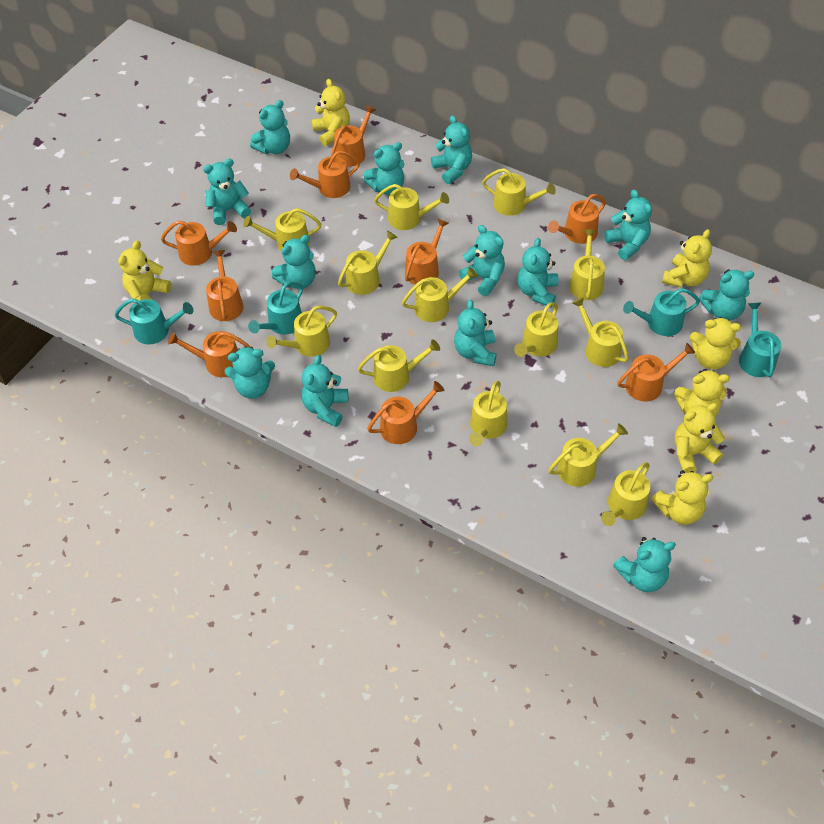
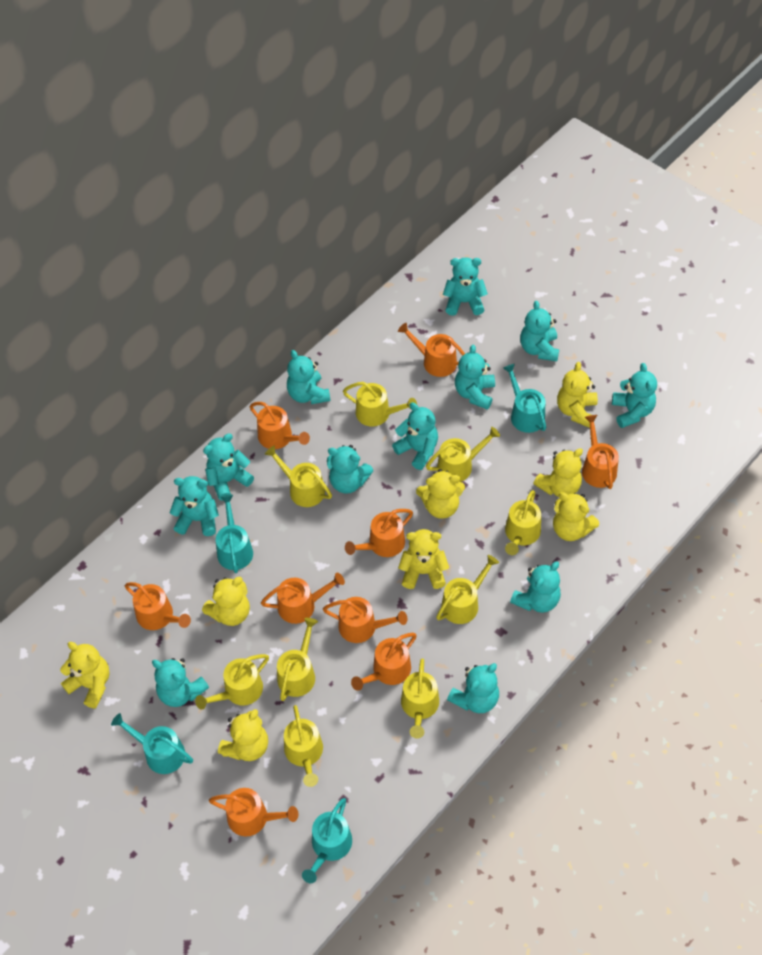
turquoise teddy bear: [203,158,251,225] [224,346,275,399] [250,100,290,154] [272,235,316,289] [302,355,348,427] [364,142,405,195] [431,115,472,184] [454,300,497,366] [459,225,505,296] [518,238,559,307] [604,189,652,260] [613,537,676,592] [699,269,755,321] = 13 -> [152,658,209,707] [169,476,219,536] [203,434,254,501] [287,350,330,404] [327,445,373,494] [392,402,438,470] [443,257,488,316] [447,663,499,713] [455,345,495,410] [510,561,561,613] [520,301,559,361] [612,363,657,428] = 12
yellow teddy bear: [118,241,171,301] [312,79,350,146] [651,470,713,525] [662,229,712,288] [674,369,730,416] [675,403,725,473] [690,317,741,370] = 7 -> [60,642,110,708] [202,577,250,626] [218,709,268,761] [398,529,449,589] [416,469,465,519] [533,448,583,497] [553,492,599,541] [557,362,598,428] = 8
yellow watering can: [243,208,321,251] [266,306,337,357] [338,231,398,295] [358,339,440,392] [374,184,449,230] [402,267,478,322] [469,381,507,446] [482,168,556,216] [514,302,558,357] [548,423,628,487] [569,230,605,300] [572,297,629,367] [601,462,650,526] = 13 -> [195,654,269,710] [265,446,332,507] [277,618,318,701] [284,705,323,787] [343,382,417,426] [401,658,439,739] [426,427,500,482] [436,555,499,624] [505,490,541,555] = 9

